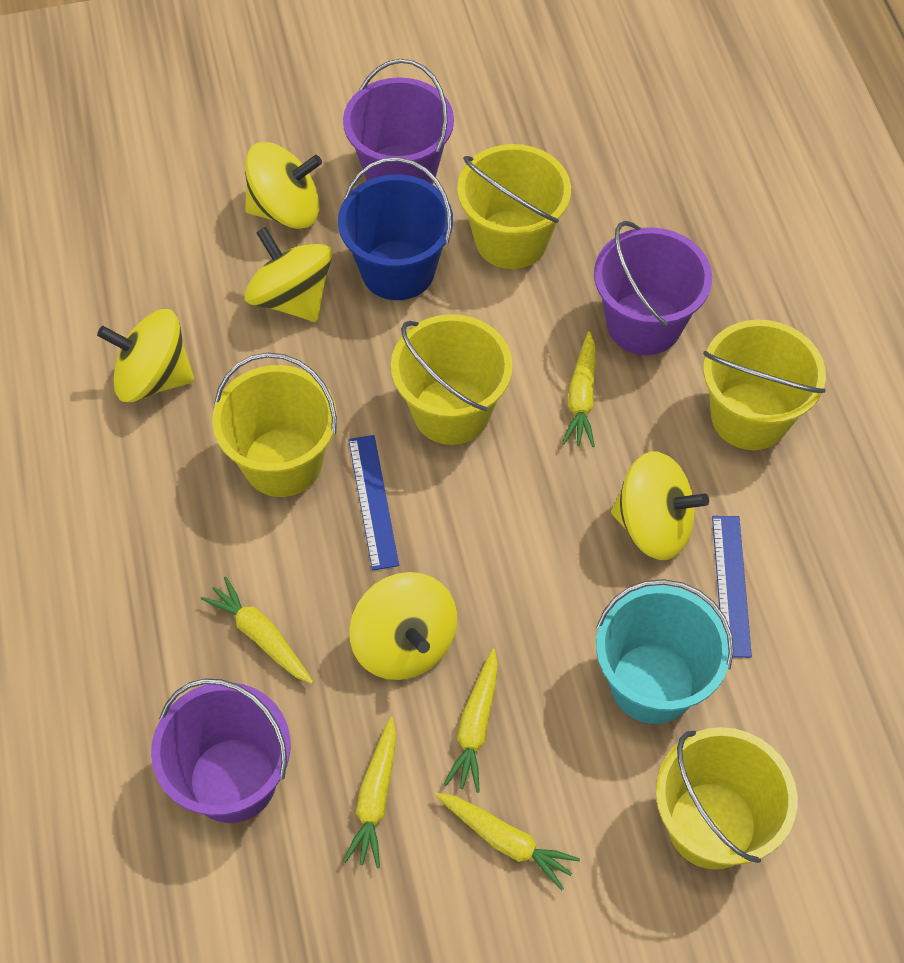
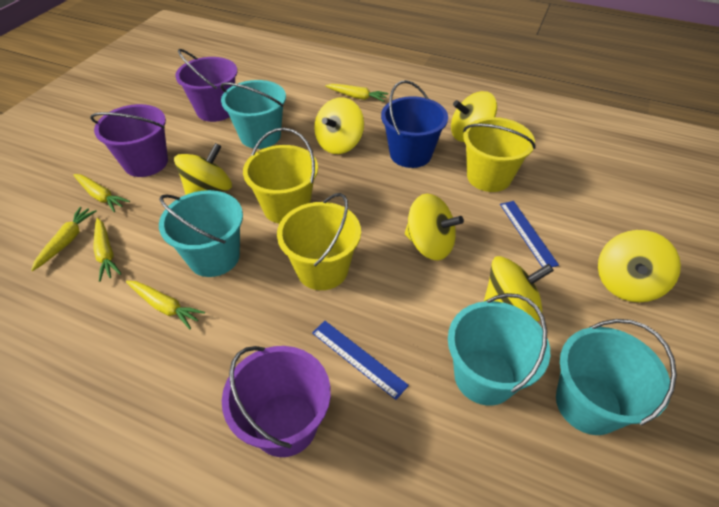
turquoise bucket: [596,579,734,724] = 1 -> [159,190,243,277] [220,80,286,149] [448,293,550,406] [556,319,677,435] = 4
yellow bucket: [212,353,337,497] [391,314,513,445] [457,144,571,269] [656,727,797,870] [703,320,826,450] = 5 -> [243,128,318,224] [277,193,361,290] [463,117,536,192] = 3
yellow spinning top: [97,309,194,402] [244,227,332,322] [245,142,322,229] [349,572,457,680] [611,451,709,560] = 5 -> [174,143,232,195] [314,97,364,154] [405,194,464,260] [451,91,497,142] [484,256,554,321] [598,230,681,302] = 6

